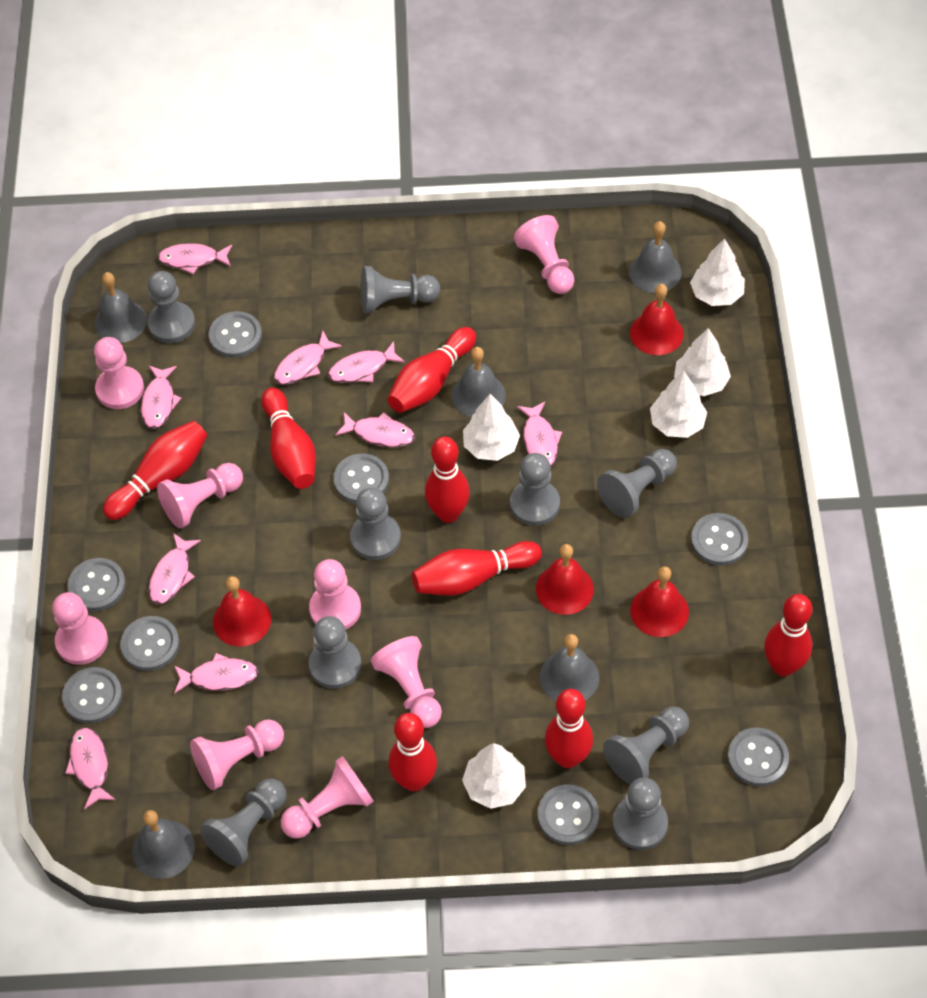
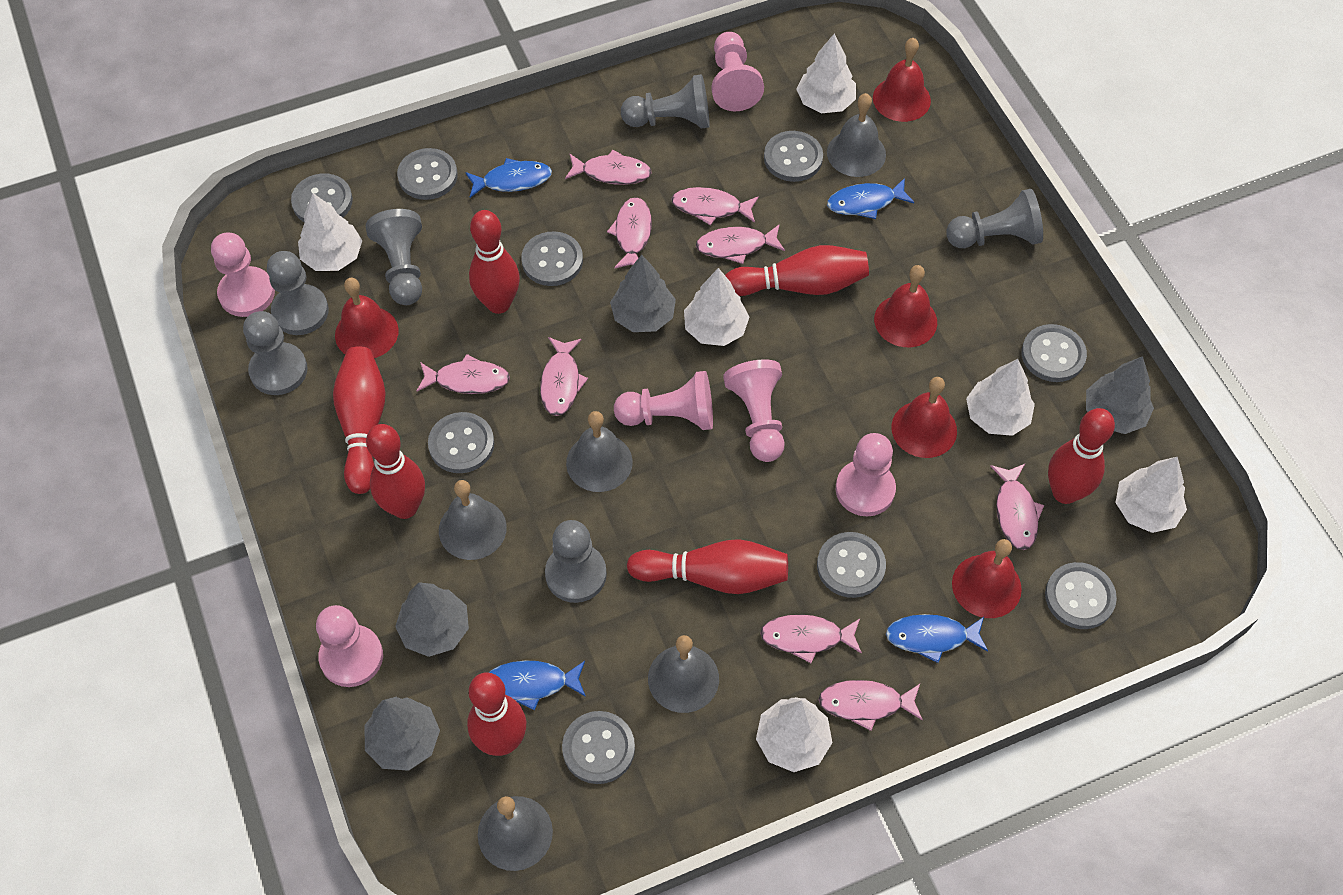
blue fish: none = 0 -> [465,158,552,198] [489,661,586,710] [827,178,914,219] [886,614,988,663] = 4
grey button: [62,667,123,724] [68,558,126,611] [120,616,180,671] [209,311,262,358] [333,453,389,503] [537,784,599,845] [691,513,748,566] [727,728,789,787] = 8 -> [291,173,353,223] [397,148,458,200] [428,412,494,473] [521,231,583,286] [562,711,635,784] [764,131,823,182] [817,532,886,598] [1022,324,1087,382] [1045,562,1117,629] = 9
grey pawn: [147,271,195,343] [200,778,287,867] [309,616,362,689] [350,487,401,560] [361,266,440,313] [510,453,560,526] [597,449,677,518] [603,706,689,784] [612,777,668,850] = 9 -> [243,311,308,395] [267,251,329,335] [366,209,422,305] [545,520,607,603] [621,74,710,129] [946,189,1043,248] = 6
grey tree: none = 0 -> [365,697,440,771] [395,582,469,657] [610,255,676,332] [1086,356,1154,434] = 4
pink pawn: [52,592,108,665] [94,337,144,409] [157,463,243,528] [190,719,284,790] [281,756,374,838] [309,559,361,630] [371,636,442,728] [514,215,574,294] = 8 -> [211,233,275,317] [316,605,383,687] [614,371,713,430] [712,32,764,111] [723,359,785,462] [836,433,896,516] = 6
red bell: [213,576,271,647] [536,544,594,615] [630,284,684,355] [630,566,689,637] = 4 -> [335,278,398,358] [873,38,931,122] [874,265,937,347] [891,377,957,458] [952,539,1022,618] = 5
red bowling pin: [103,421,208,520] [262,387,316,489] [387,327,476,413] [388,713,437,792] [412,541,542,596] [425,436,470,523] [545,689,593,768] [764,594,812,676] = 8 -> [333,346,386,494] [366,424,425,519] [467,672,526,756] [469,210,520,314] [627,539,788,594] [725,245,869,296] [1048,408,1115,504] = 7
white tree: [462,743,526,809] [463,394,520,461] [650,371,707,438] [674,328,731,396] [690,238,745,306] = 5 -> [298,193,362,271] [684,268,749,346] [756,697,832,772] [796,34,856,113] [966,359,1035,436] [1115,457,1187,533] = 6

